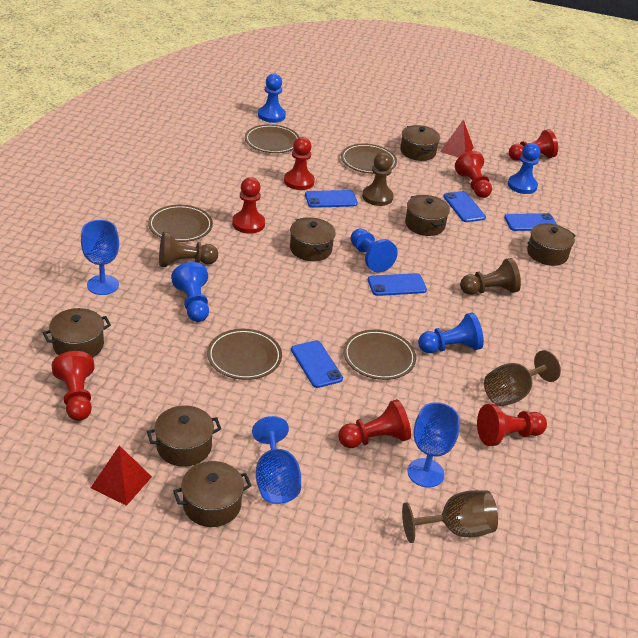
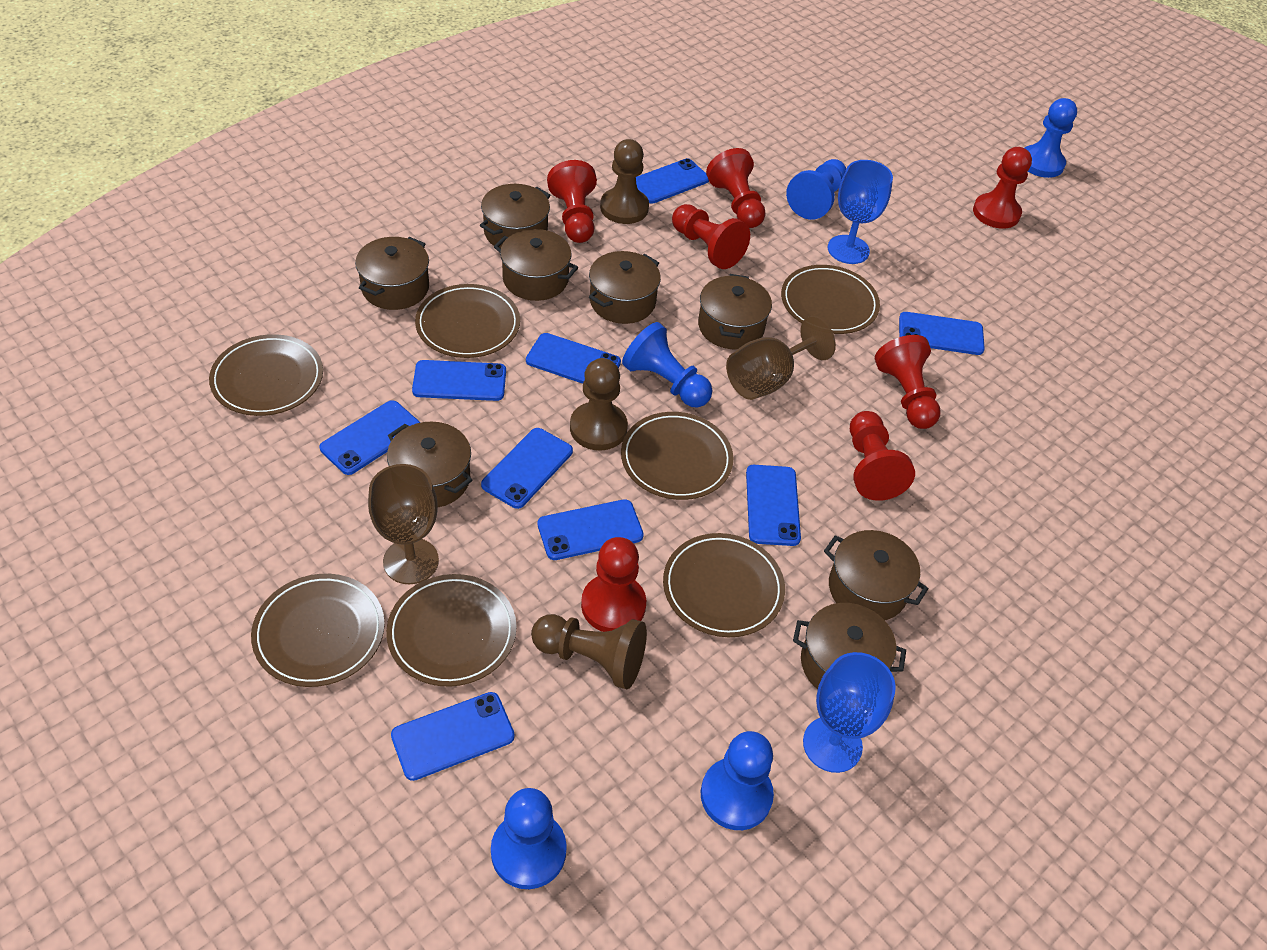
blue goblet: [81,220,119,295] [252,416,301,504] [407,402,460,488] = 3 -> [803,652,896,773] [828,160,893,264] = 2
blue phone: [291,340,343,388] [305,190,358,208] [368,273,427,296] [443,191,486,222] [504,213,557,231] = 5 -> [320,400,420,475] [391,692,515,781] [412,360,506,401] [481,428,573,509] [526,333,621,384] [537,499,644,560] [636,158,709,204] [746,465,801,546] [899,312,985,355] = 9
brown plate: [148,205,213,242] [207,329,282,380] [245,124,299,153] [341,144,397,174] [343,329,416,380] = 5 -> [209,334,323,416] [251,574,385,687] [386,574,517,687] [415,284,520,358] [621,412,733,500] [663,533,785,637] [781,265,880,334] = 7
brown pot: [43,308,111,358] [147,405,221,467] [173,461,252,527] [290,217,336,261] [400,125,440,161] [405,195,450,236] [527,223,576,266] = 7 -> [355,237,429,310] [387,422,473,507] [480,184,551,249] [494,229,578,301] [589,251,661,324] [698,274,772,350] [793,603,906,689] [824,530,928,620] = 8
red pyramid: [91,446,152,506] [440,120,474,157] = 2 -> none = 0

